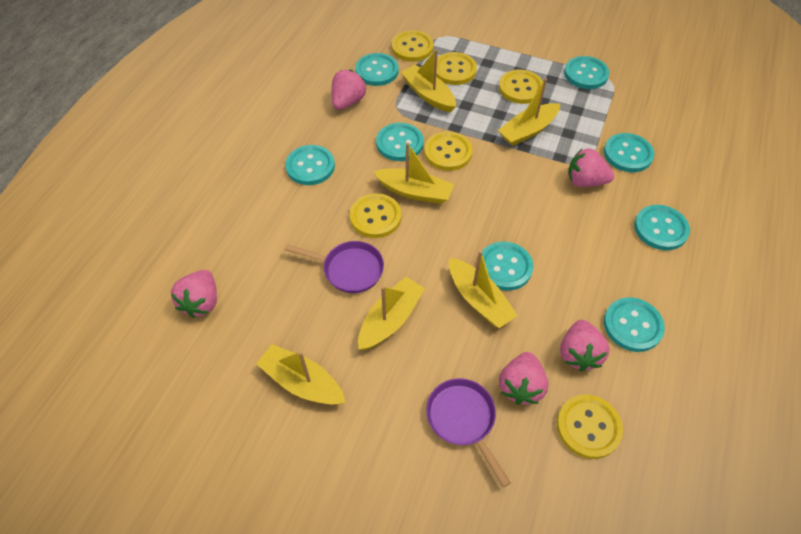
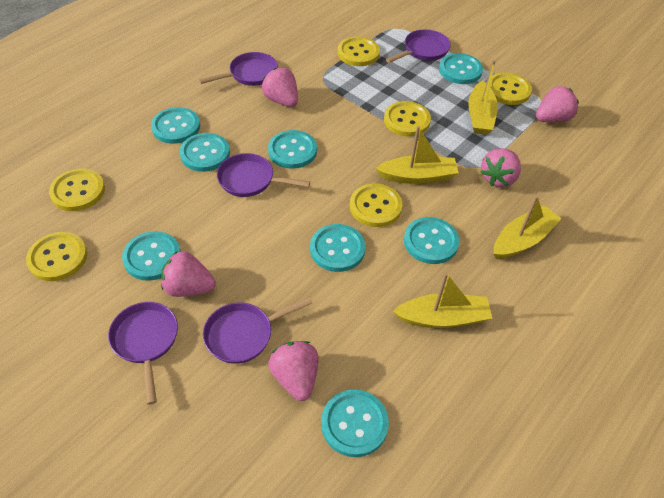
purple pan: [285,241,384,293] [426,378,511,487] = 2 -> [108,302,178,405] [199,52,278,86] [203,297,312,364] [217,153,310,197] [386,29,451,63] = 5
yellow boat: [256,344,346,405] [358,277,425,350] [374,142,454,204] [401,49,456,112] [449,251,518,328] [498,78,560,146] = 6 -> [375,126,459,184] [393,272,492,328] [468,60,498,135] [494,195,562,259] = 4

